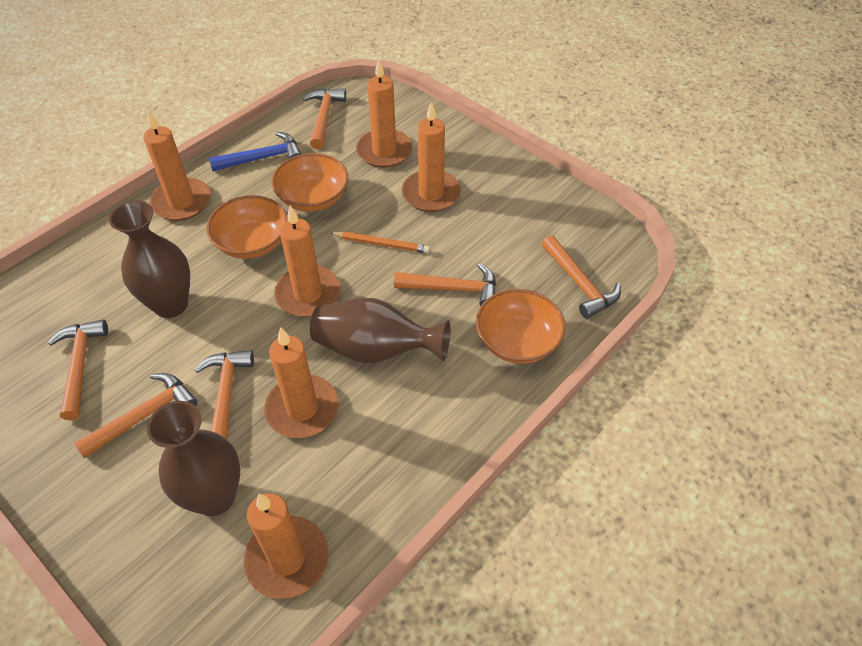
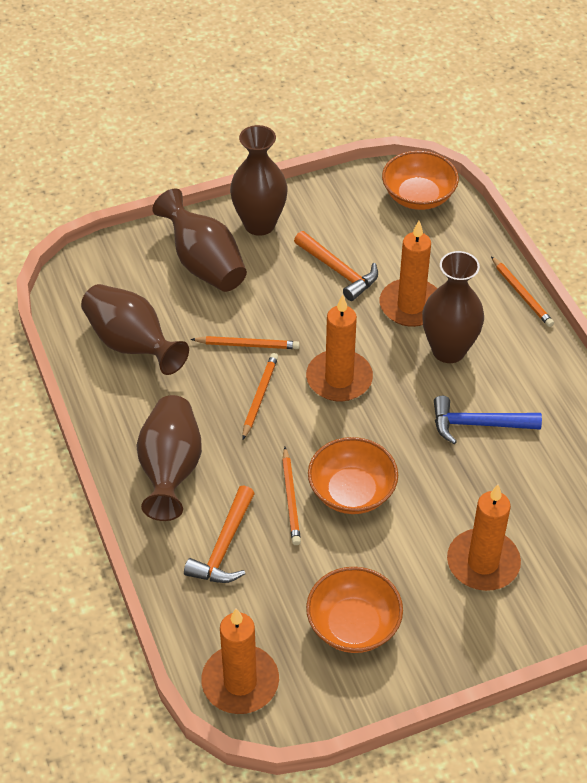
brown vase: [109,201,190,318] [147,401,240,516] [310,298,451,363] = 3 -> [81,284,189,375] [136,395,202,521] [153,188,247,292] [230,125,288,236] [422,251,484,363] = 5
orange candle: [143,110,211,221] [244,493,328,599] [264,327,339,438] [274,206,341,317] [356,59,412,168] [402,102,461,212] = 6 -> [201,608,279,714] [306,295,373,402] [380,221,437,327] [447,484,521,591] = 4
orange hammer: [48,320,108,420] [74,373,197,458] [194,350,254,440] [303,88,346,149] [394,263,496,306] [542,235,621,319] = 6 -> [184,485,255,583] [294,231,378,301] = 2
orange pencil: [330,231,430,253] = 1 -> [191,336,300,349] [242,353,278,439] [282,447,301,545] [491,256,554,327] = 4

